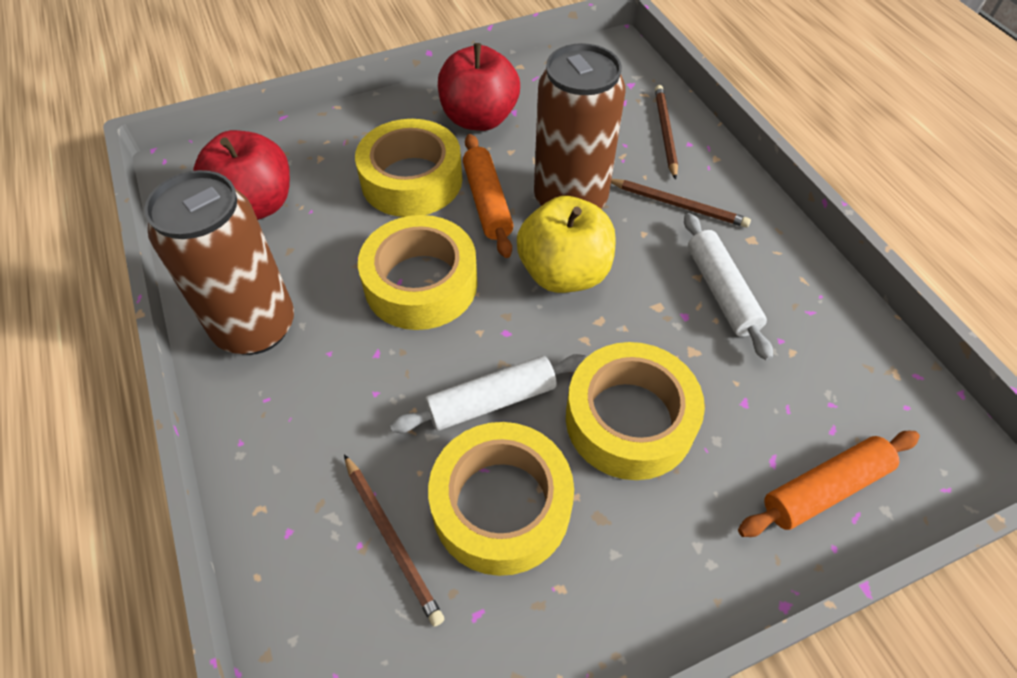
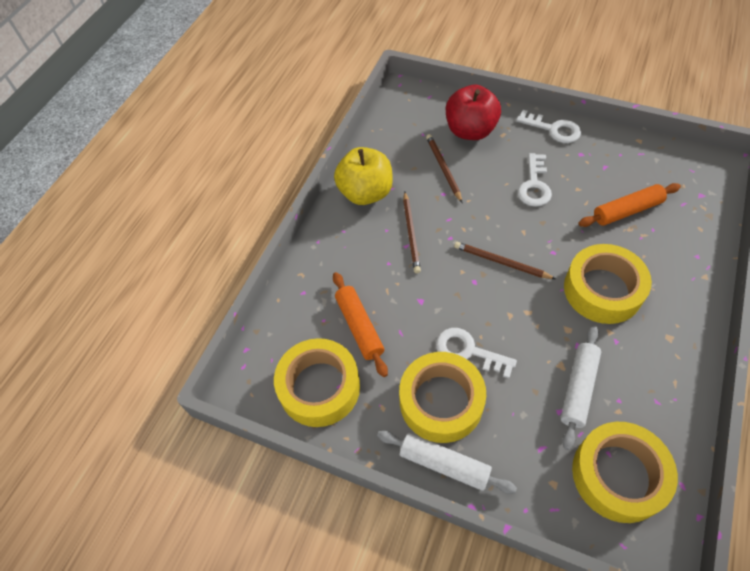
brown can: [144,170,294,355] [534,43,626,209] = 2 -> none = 0
red apple: [193,130,290,220] [438,43,520,131] = 2 -> [446,85,501,140] = 1
white key: none = 0 -> [436,328,517,378] [516,110,581,143] [518,153,552,207] = 3

